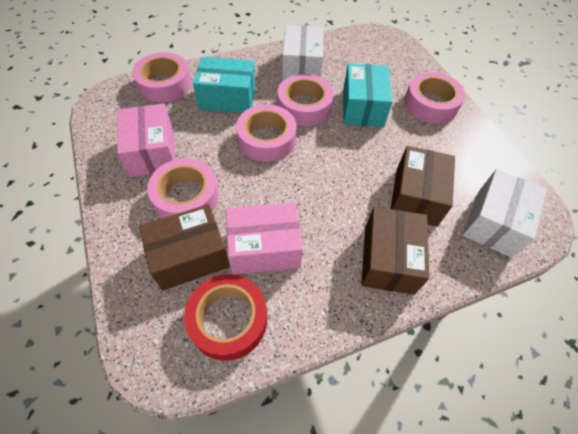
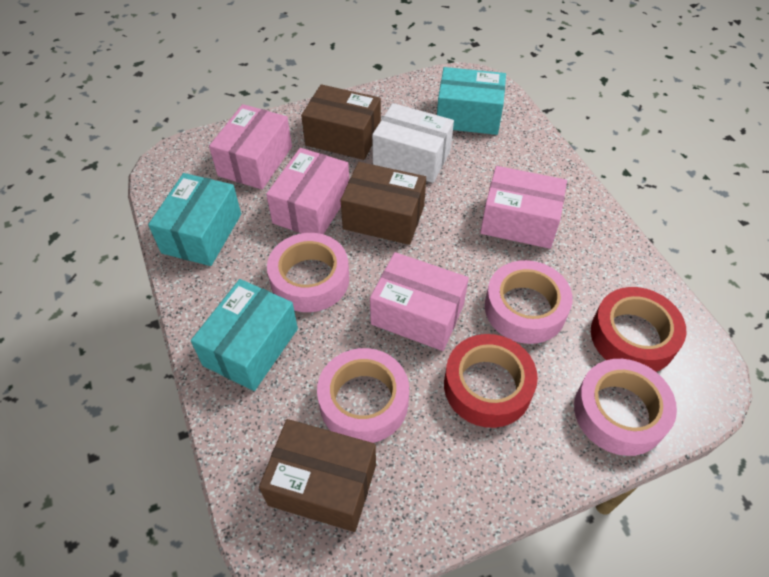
pink box: [117,103,176,177] [226,202,303,275] = 2 -> [209,104,292,189] [266,148,349,234] [370,252,469,351] [480,166,567,249] = 4
pink tape: [132,52,191,102] [147,158,219,218] [236,104,296,162] [277,74,334,126] [404,72,465,123] = 5 -> [267,233,349,312] [317,348,409,443] [485,260,573,344] [574,359,677,456] = 4
red tape: [184,274,267,361] = 1 -> [444,334,538,428] [591,287,686,372] = 2
turquoise box: [193,57,256,113] [343,63,392,127] = 2 -> [148,173,241,266] [191,279,298,391] [437,67,506,135] = 3
white box: [282,25,323,81] [463,169,547,258] = 2 -> [372,103,454,183] = 1

